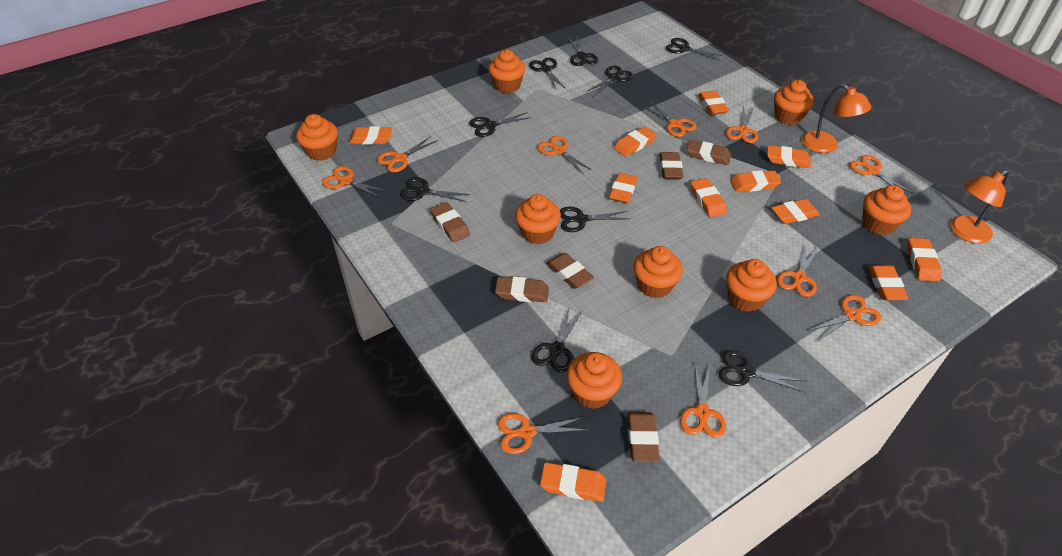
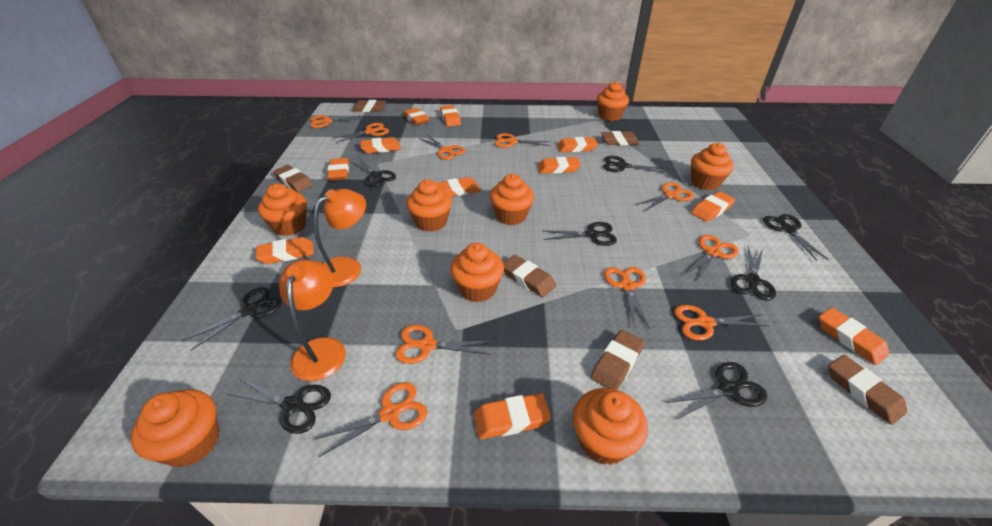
black scissors: [400,177,470,202] [469,112,532,137] [529,58,566,89] [531,309,583,373] [560,207,629,232] [568,37,598,66] [586,66,633,96] [666,38,722,60] [719,350,806,393] = 9 -> [183,287,281,350] [226,378,331,434] [350,157,396,187] [542,222,617,246] [603,156,665,173] [665,362,767,419] [731,247,776,301] [763,214,829,261] = 8

